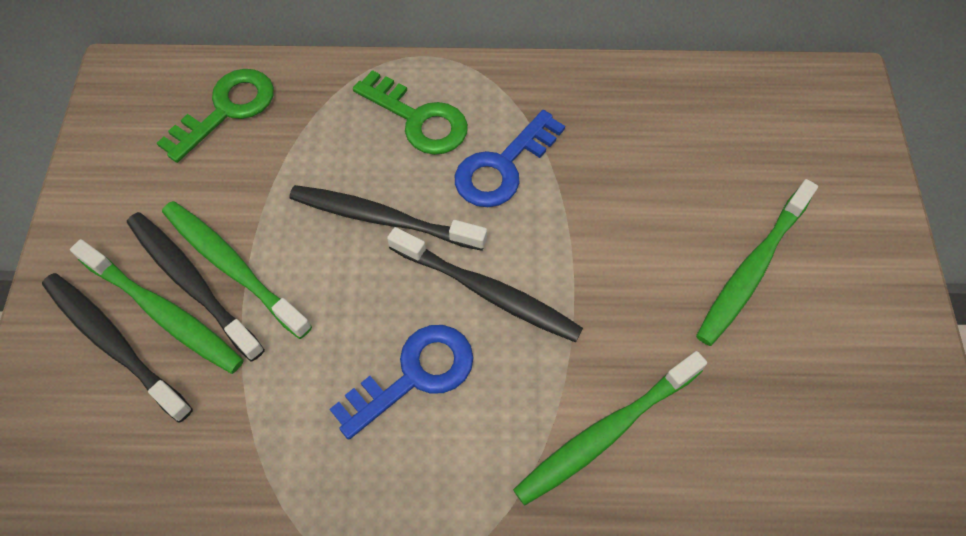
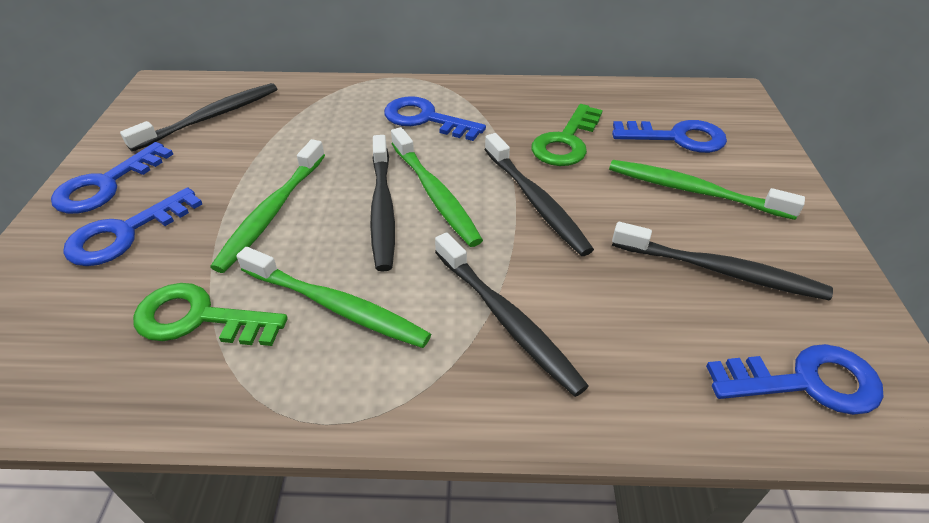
black toothbrush: [42,273,193,423] [127,212,265,362] [289,185,487,251] [387,227,583,342] = 4 -> [120,83,277,152] [370,135,395,272] [435,232,589,397] [484,133,594,256] [612,222,833,300] = 5
blue key: [330,325,473,440] [455,110,565,207] = 2 -> [51,142,173,214] [63,187,202,266] [384,96,486,141] [612,120,727,153] [706,344,883,415] = 5

